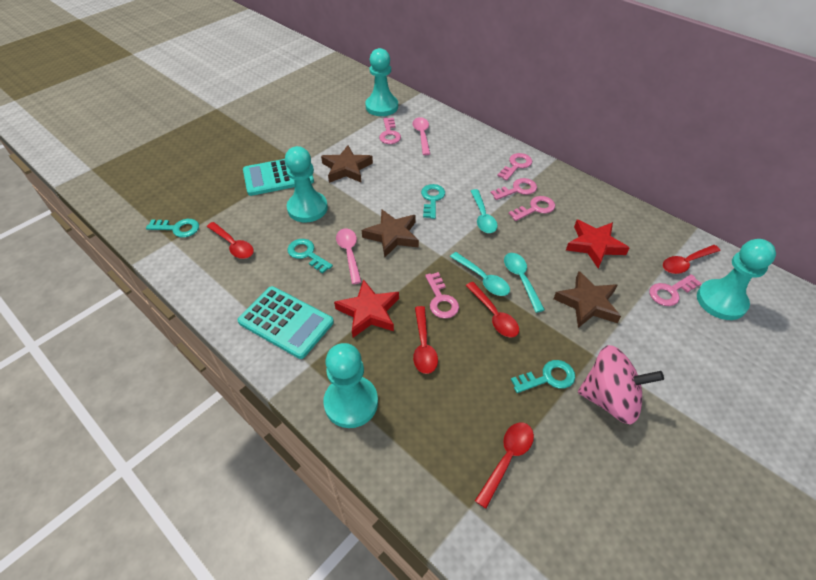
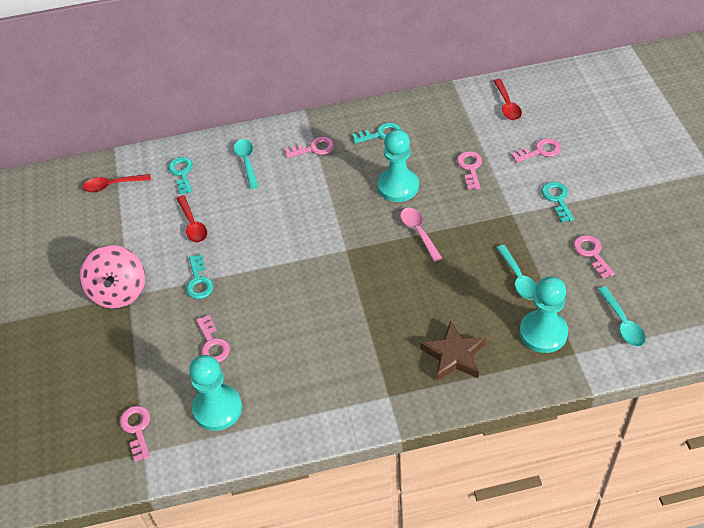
brown star: [321,145,373,183] [362,209,419,257] [554,271,621,328] = 3 -> [420,321,486,381] = 1
pink spoon: [336,228,361,284] [412,117,430,155] = 2 -> [400,208,442,262] = 1
red spoon: [207,222,254,259] [413,306,438,374] [466,282,519,338] [475,423,534,508] [663,245,720,274] = 5 -> [83,174,151,192] [176,195,207,243] [494,79,522,120] = 3
red star: [334,279,399,338] [566,220,629,268] = 2 -> none = 0
turquoise calculator: [238,286,334,359] [243,159,314,196] = 2 -> none = 0
turquoise pawn: [285,146,328,222] [323,343,378,428] [365,48,398,116] [697,239,776,320] = 4 -> [189,355,242,431] [377,129,419,202] [520,276,568,353] = 3

